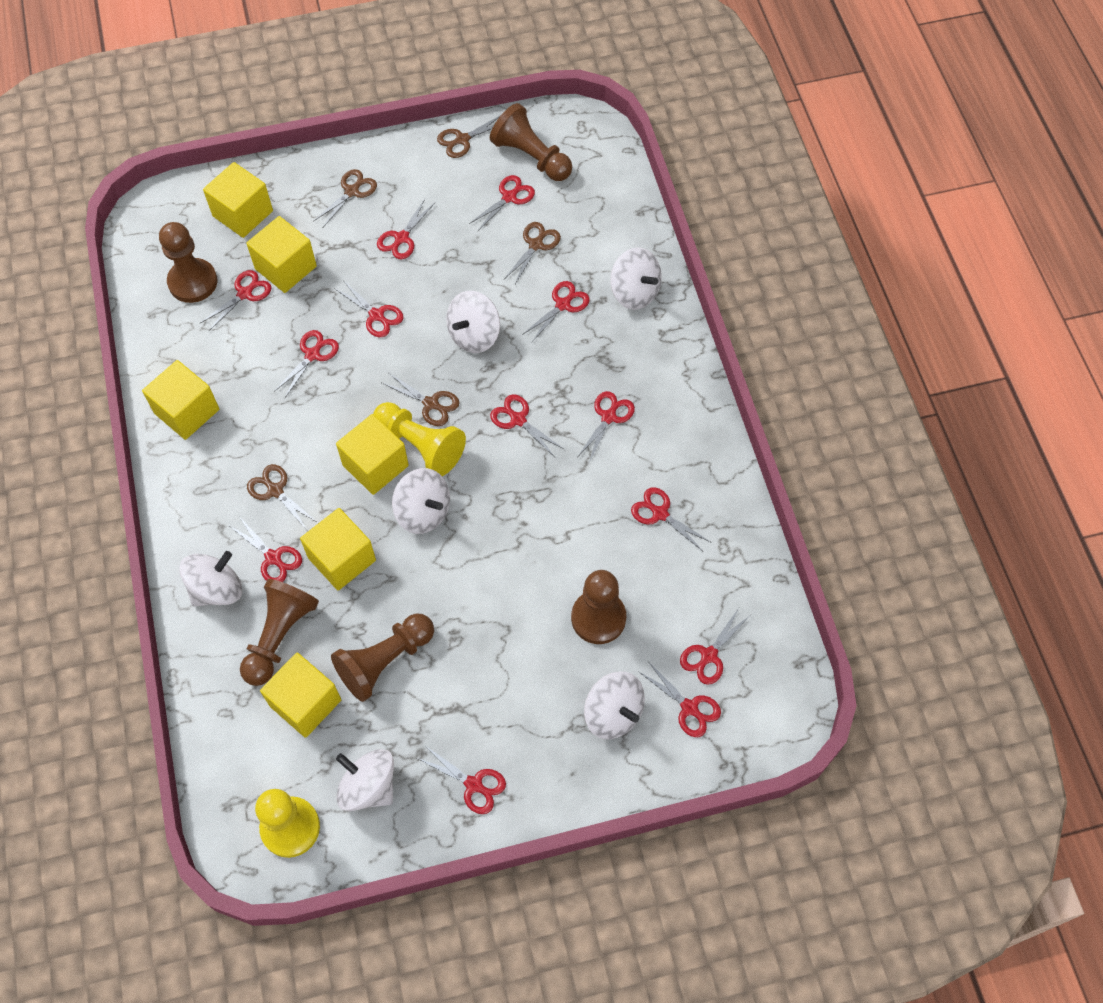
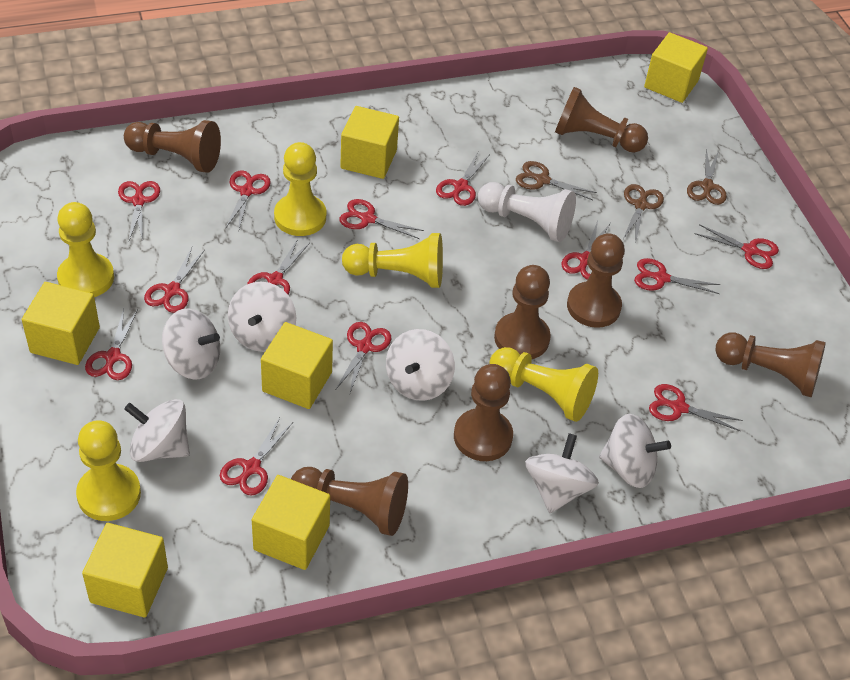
brown pawn: [159,222,218,303] [240,579,319,686] [331,613,434,702] [490,103,572,181] [571,570,626,644] = 5 -> [124,120,221,173] [291,467,408,536] [454,364,513,461] [494,265,551,359] [555,87,648,152] [567,233,625,328] [715,332,826,397] = 7
brown scissors: [247,464,318,530] [314,169,377,227] [382,373,460,426] [437,115,501,158] [504,222,561,284] = 5 -> [516,161,597,200] [623,184,664,244] [687,149,727,205] = 3
white pawn: none = 0 -> [478,182,576,242] = 1
yellow pawn: [255,789,320,858] [373,402,466,476] = 2 -> [57,202,114,297] [76,420,141,521] [274,142,326,236] [342,233,443,288] [489,347,598,422] = 5

